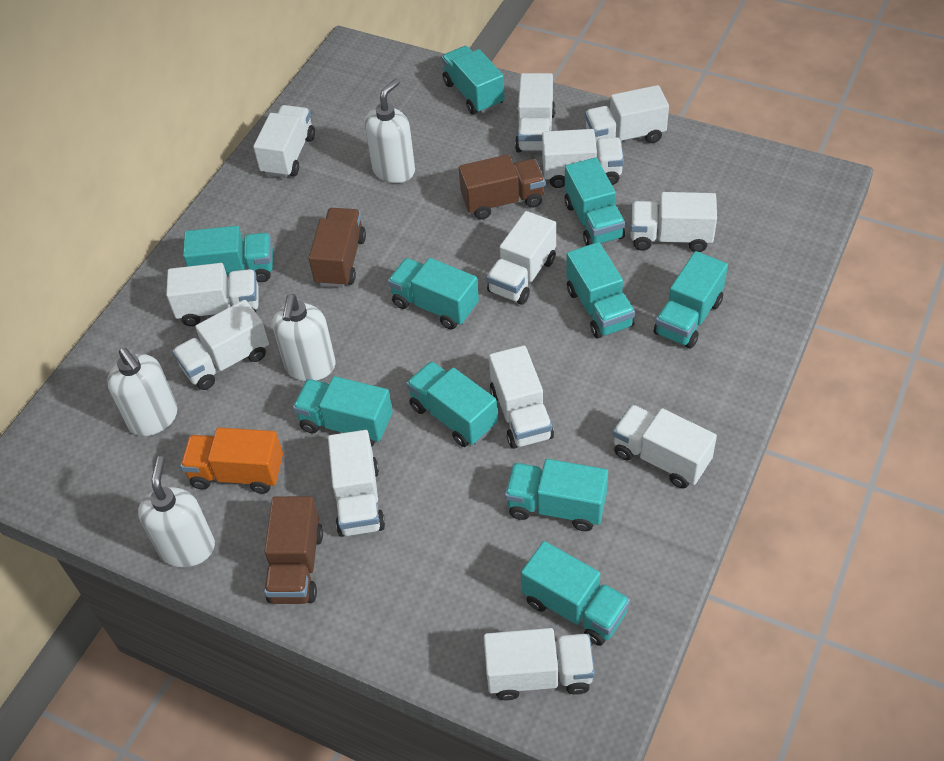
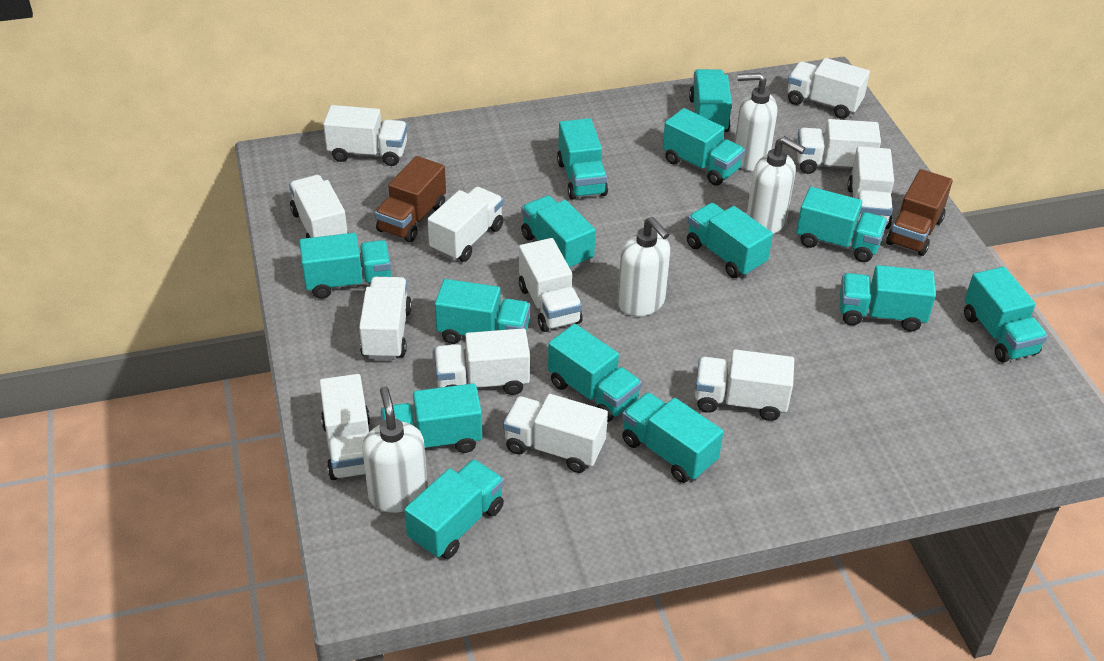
brown truck: [264,496,323,604] [309,208,366,288] [459,155,545,219] = 3 -> [375,156,446,242] [886,169,953,256] = 2
orange truck: [180,427,283,494] = 1 -> none = 0
turquoise truck: [183,226,273,282] [293,376,393,447] [388,258,479,329] [406,361,498,447] [442,46,505,115] [505,459,608,531] [521,541,630,646] [565,158,625,246] [566,242,635,338] [654,251,728,349] = 10 -> [299,233,391,299] [381,383,482,453] [404,459,504,559] [435,279,530,344] [521,195,596,270] [548,324,642,422] [557,118,608,200] [622,392,723,483] [663,108,745,186] [687,203,773,278] [689,69,732,132] [796,187,888,262] [840,265,936,332] [964,267,1048,363] = 14

